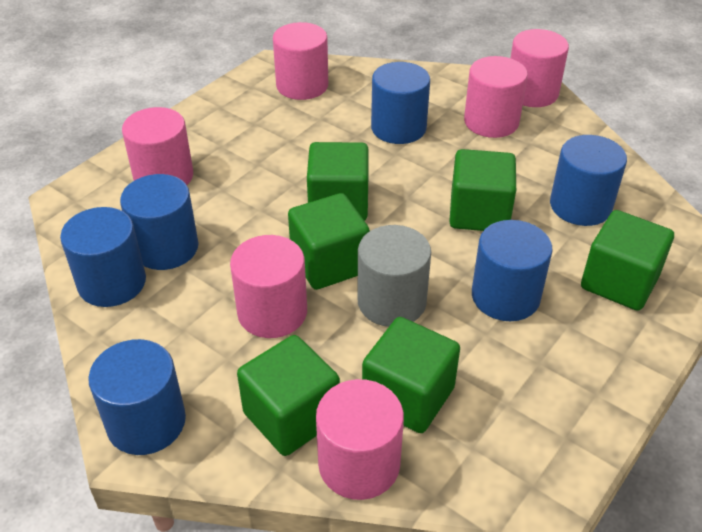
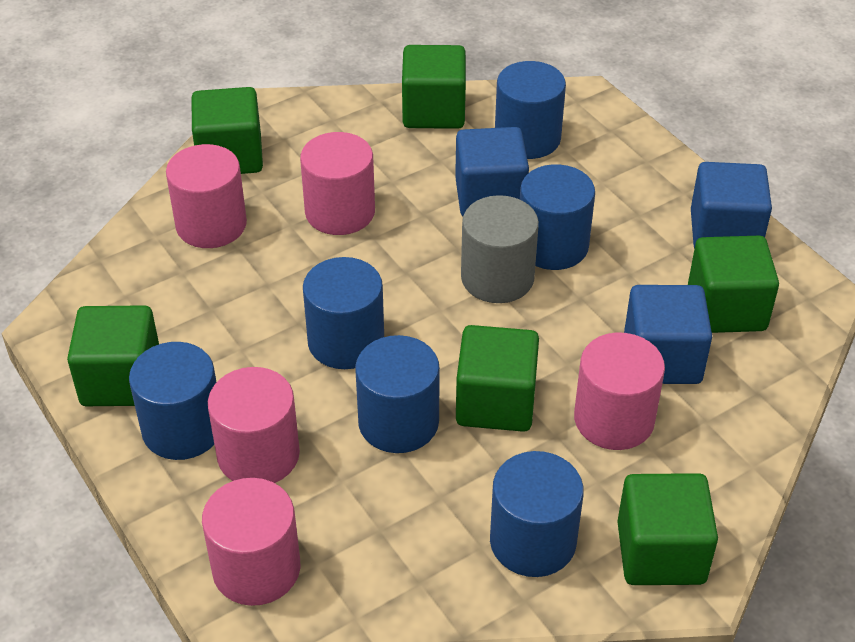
blue cube: none = 0 -> [455,127,529,217] [624,285,712,384] [691,162,772,249] = 3
pink cylinder: [122,107,193,185] [230,235,307,338] [273,22,328,100] [316,379,404,500] [464,56,528,138] [511,29,569,107] = 6 -> [166,144,247,248] [202,478,300,606] [208,367,300,483] [300,132,375,235] [574,332,665,450] = 5

